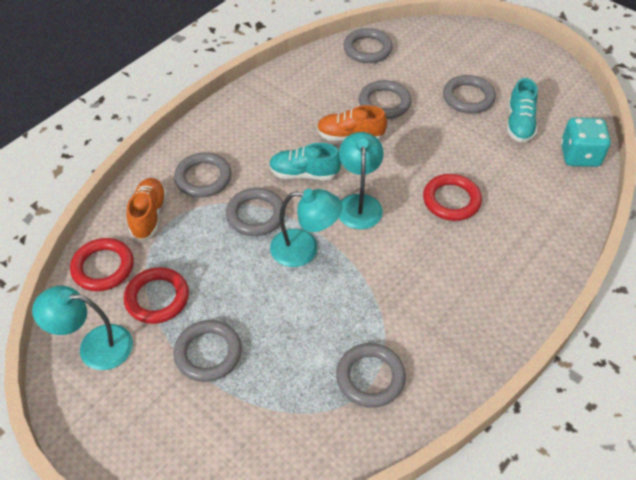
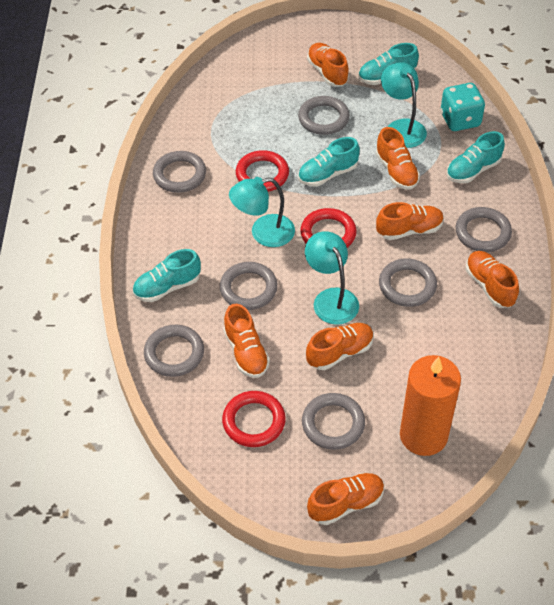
orange candle: none = 0 -> [400,355,461,456] = 1
orange shoe: [127,178,167,240] [317,105,387,141] = 2 -> [223,304,270,378] [306,323,374,370] [307,43,349,87] [307,473,385,525] [375,127,420,189] [376,202,444,240] [466,251,519,308] = 7
turquoise shoe: [269,143,341,180] [507,78,538,143] = 2 -> [133,249,201,302] [298,137,360,187] [358,43,419,85] [446,131,505,183] = 4

